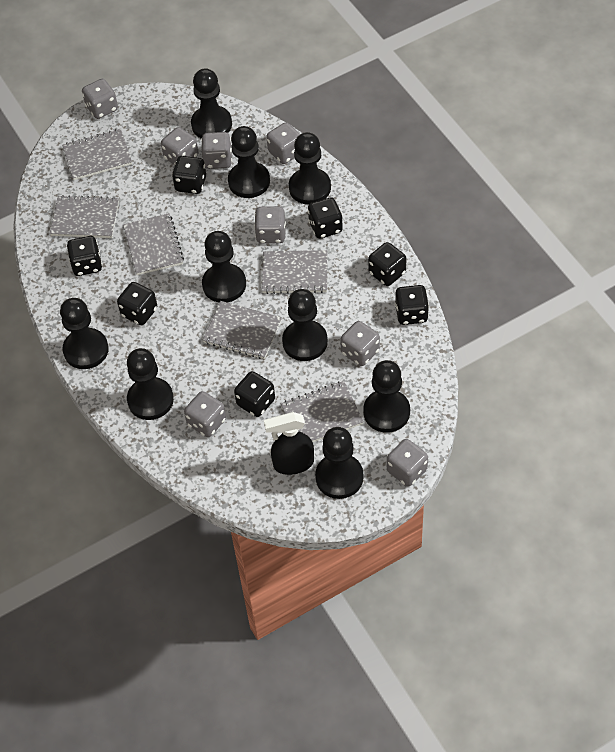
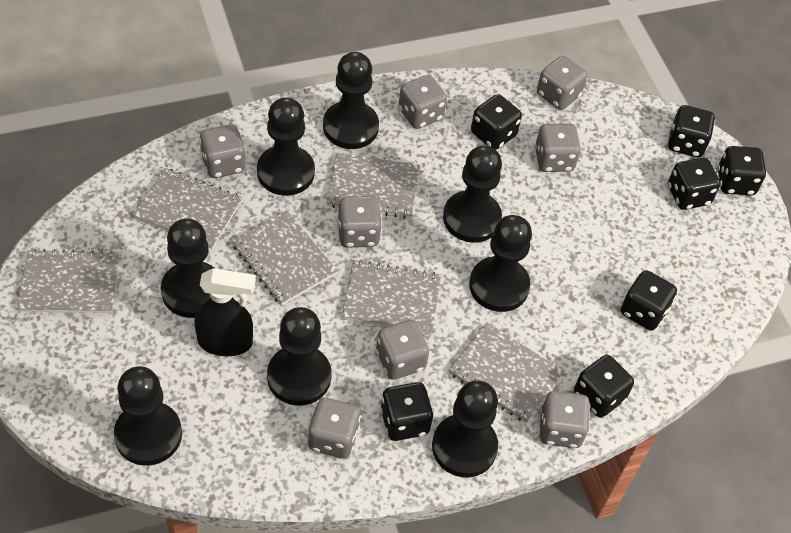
black pawn: [60,298,109,369] [127,348,174,420] [191,68,232,139] [202,231,246,303] [228,126,270,198] [282,289,328,361] [289,132,331,205] [315,427,364,499] [363,360,410,433] = 9 -> [114,366,182,466] [161,219,214,318] [257,97,315,196] [267,307,332,406] [323,52,379,149] [432,380,498,478] [443,146,502,243] [469,215,532,312] = 8

